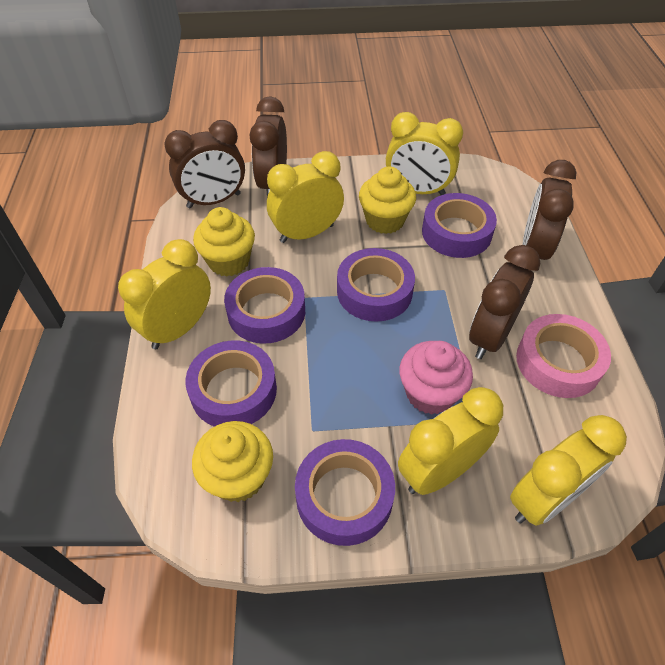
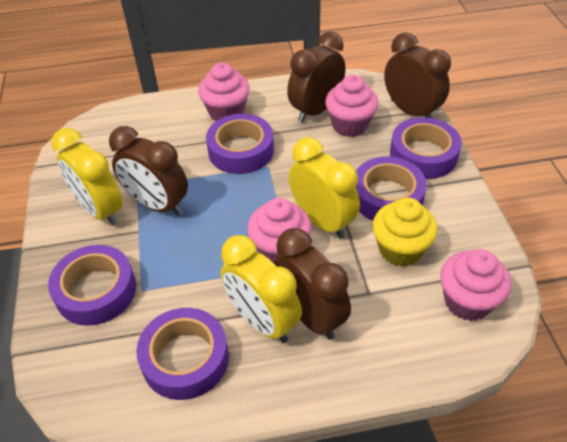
pink cupcake: [399,341,473,415] = 1 -> [198,63,250,121] [247,198,311,263] [325,75,379,137] [440,249,511,321] = 4
pink tape: [516,314,611,398] = 1 -> none = 0
yellow clock: [118,239,211,349] [267,151,344,243] [386,112,463,195] [398,387,503,495] [510,415,627,526] = 5 -> [51,128,122,226] [220,235,302,343] [289,137,360,239] = 3
yellow cupcake: [192,421,273,502] [193,207,255,277] [359,167,416,234] = 3 -> [372,198,438,267] = 1

